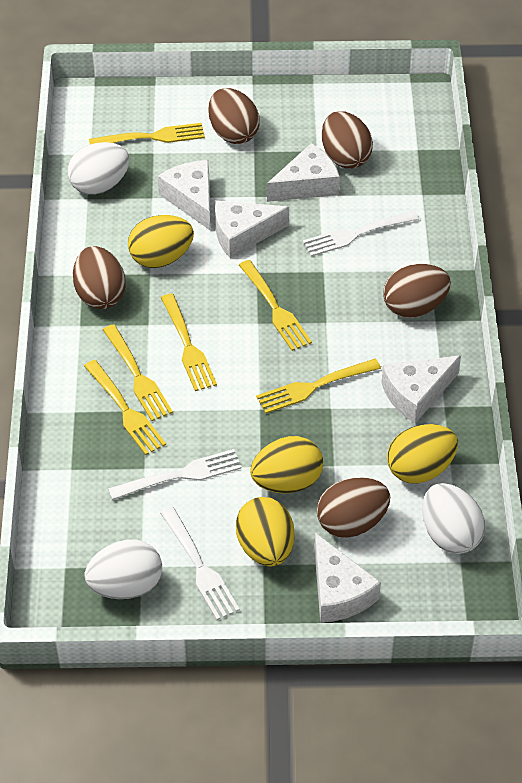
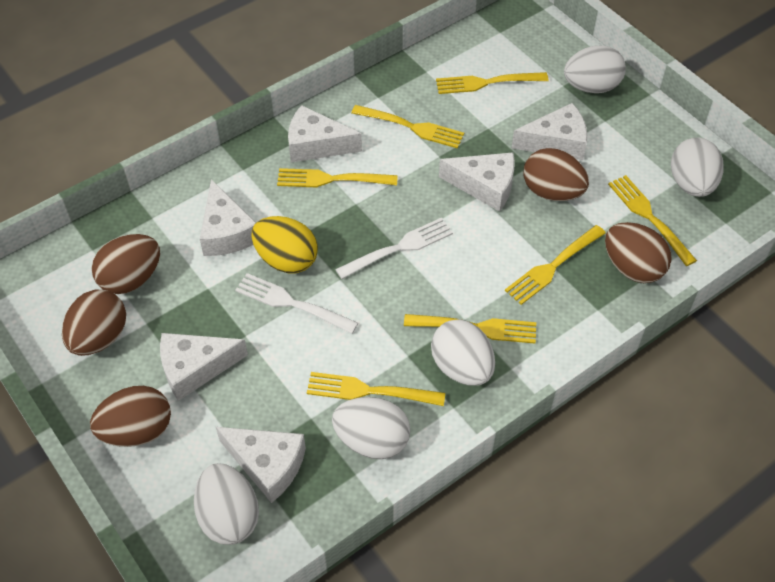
white cheese: [158,160,210,230] [215,200,289,258] [267,143,340,202] [314,533,381,623] [381,355,461,423] = 5 -> [160,333,248,401] [200,179,256,256] [216,427,306,503] [288,105,362,162] [439,152,515,212] [512,103,587,160] = 6
white egg: [67,142,130,195] [84,539,162,599] [422,483,485,554] = 3 -> [194,463,259,545] [332,397,410,459] [431,319,495,386] [564,45,626,93] [671,138,724,197] = 5
white fork: [108,449,242,500] [160,507,240,620] [303,210,419,257] = 3 -> [235,273,358,334] [335,218,453,279] = 2
yellow egg: [128,215,194,268] [236,497,295,567] [250,436,323,494] [387,424,458,484] = 4 -> [251,216,318,273] = 1
yellow fork: [84,360,166,455] [89,123,205,144] [103,324,173,421] [161,294,217,391] [239,260,312,351] [256,359,381,413] = 6 -> [277,168,398,187] [307,372,445,406] [351,105,464,148] [404,314,536,344] [436,72,548,94] [505,225,605,305] [608,175,697,266] = 7

